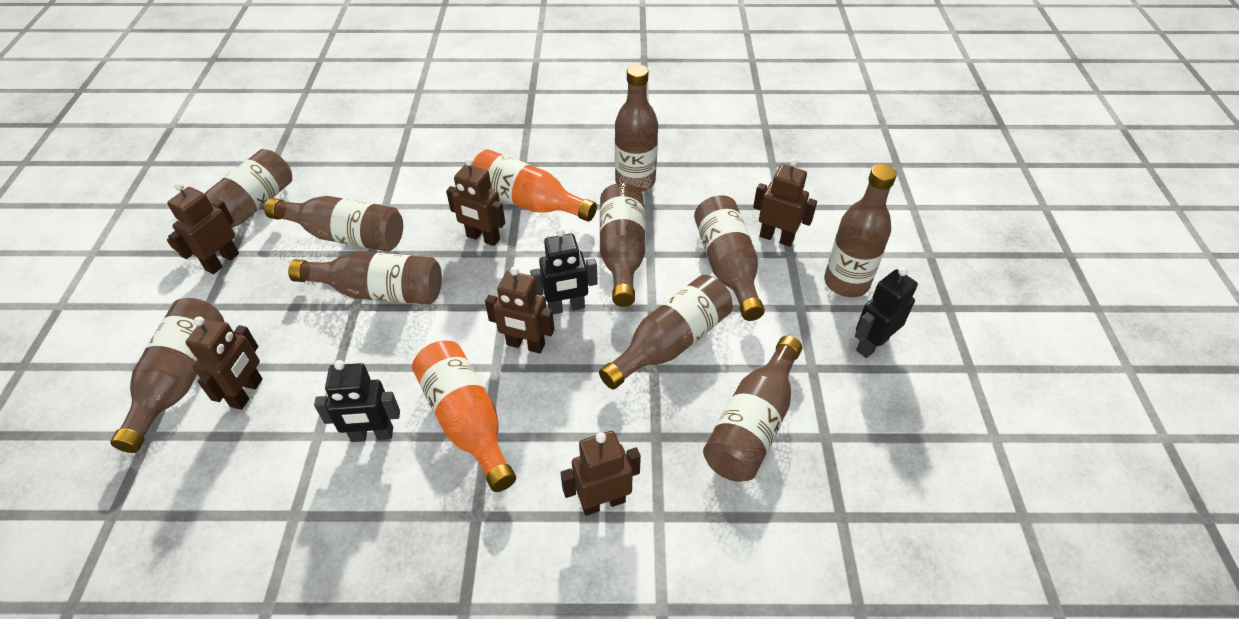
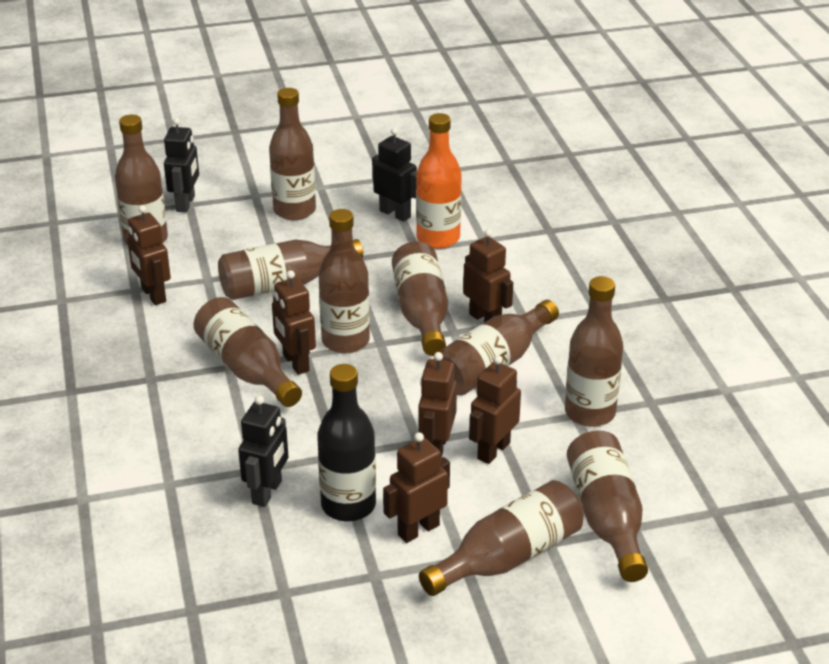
black bottle: none = 0 -> [317,364,376,521] = 1
orange bottle: [412,341,516,492] [472,149,597,222] = 2 -> [416,113,462,249] = 1

